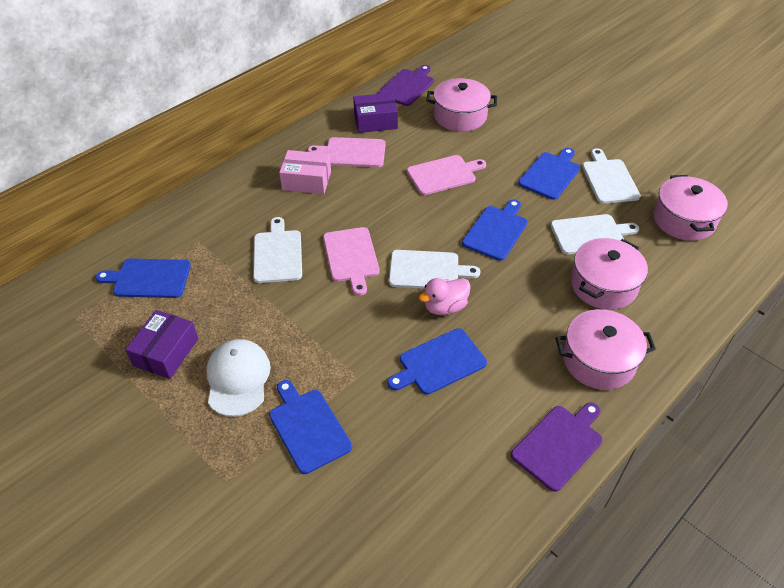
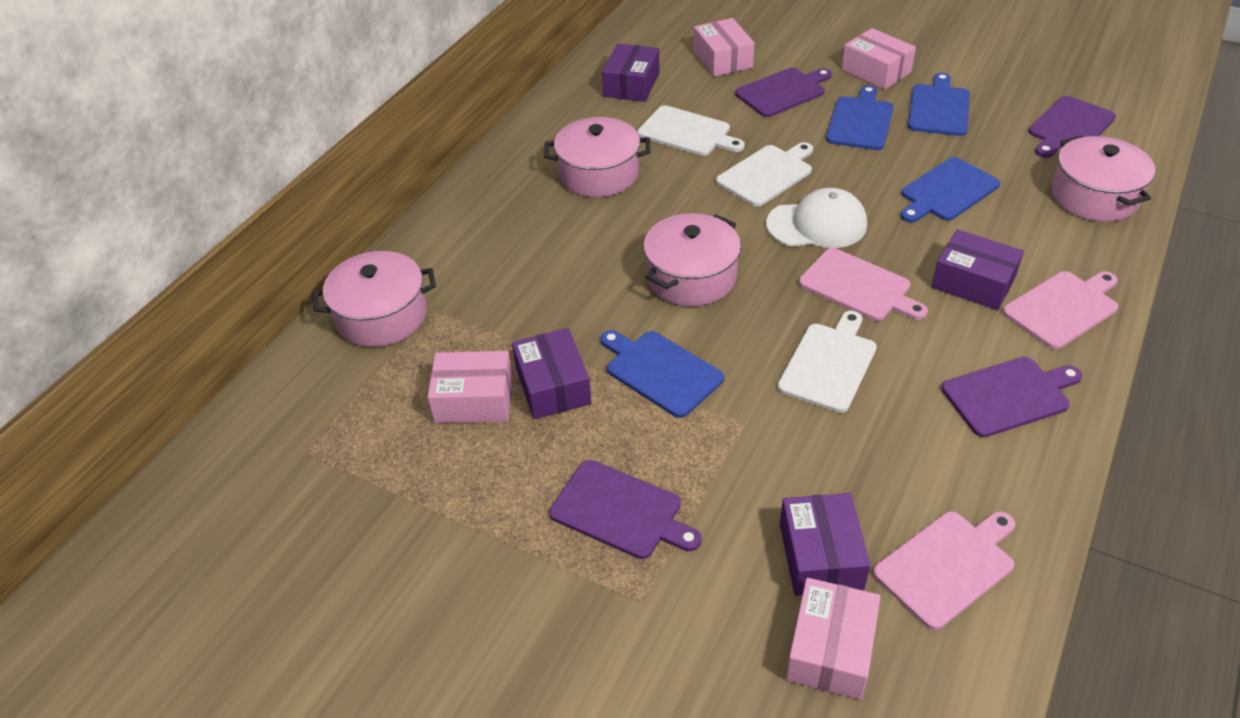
blue cutting board: [95,258,191,298] [269,380,352,474] [388,328,487,395] [462,199,528,261] [518,148,580,200] = 5 -> [600,330,724,418] [826,85,893,150] [900,157,1000,223] [908,73,970,136] = 4
pink box: [279,150,331,194] = 1 -> [428,351,513,423] [693,18,755,77] [786,578,881,700] [842,28,916,90] = 4
pink duck: [418,278,471,315] = 1 -> none = 0
purple box: [125,310,198,379] [353,93,398,133] = 2 -> [512,328,591,419] [602,43,659,102] [780,493,870,596] [932,229,1024,310] = 4
purple cutting board: [378,65,434,106] [511,402,603,492] = 2 -> [549,460,702,559] [735,68,832,117] [941,357,1082,437] [1028,96,1116,158] = 4
white cutting board: [253,217,302,283] [389,250,480,289] [551,214,639,254] [582,148,641,203] = 4 -> [638,105,745,156] [716,142,813,207] [778,311,877,413] = 3

